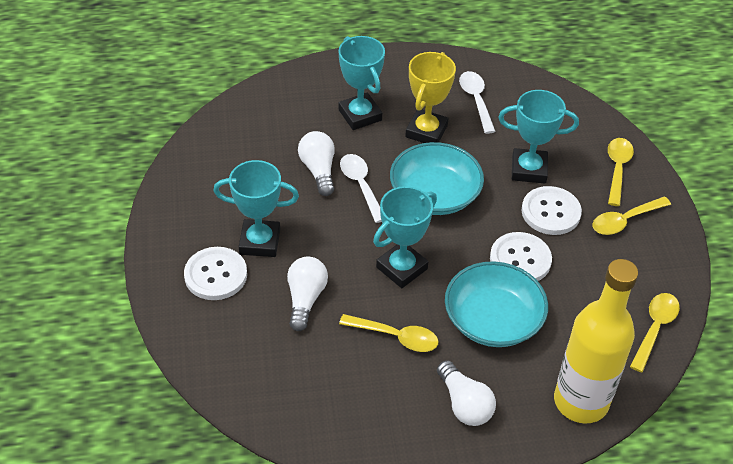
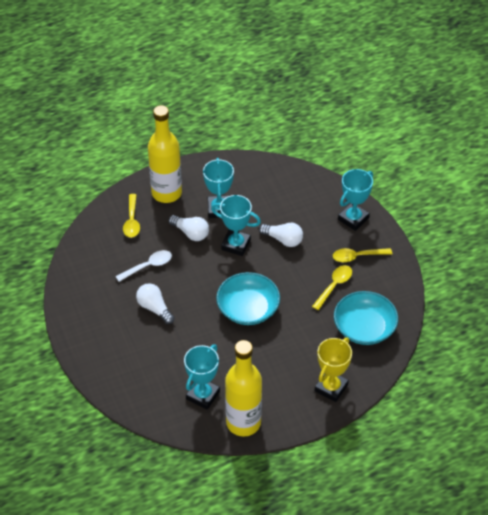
white button: [184,247,247,300] [490,232,552,281] [522,186,582,235] = 3 -> none = 0
white spoon: [340,154,382,223] [459,71,496,134] = 2 -> [115,250,172,282] = 1
yellow bottle: [554,259,638,424] = 1 -> [148,105,182,203] [225,340,262,436] = 2
yellow spoon: [339,314,438,352] [592,197,671,235] [608,138,634,206] [630,293,680,372] = 4 -> [123,194,140,238] [312,265,352,310] [333,248,392,262] = 3

